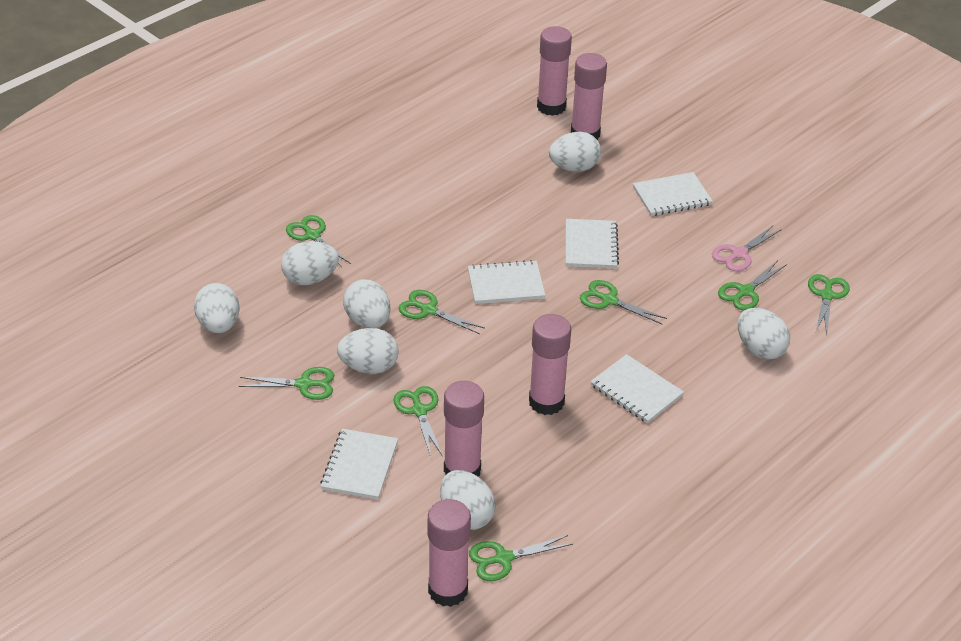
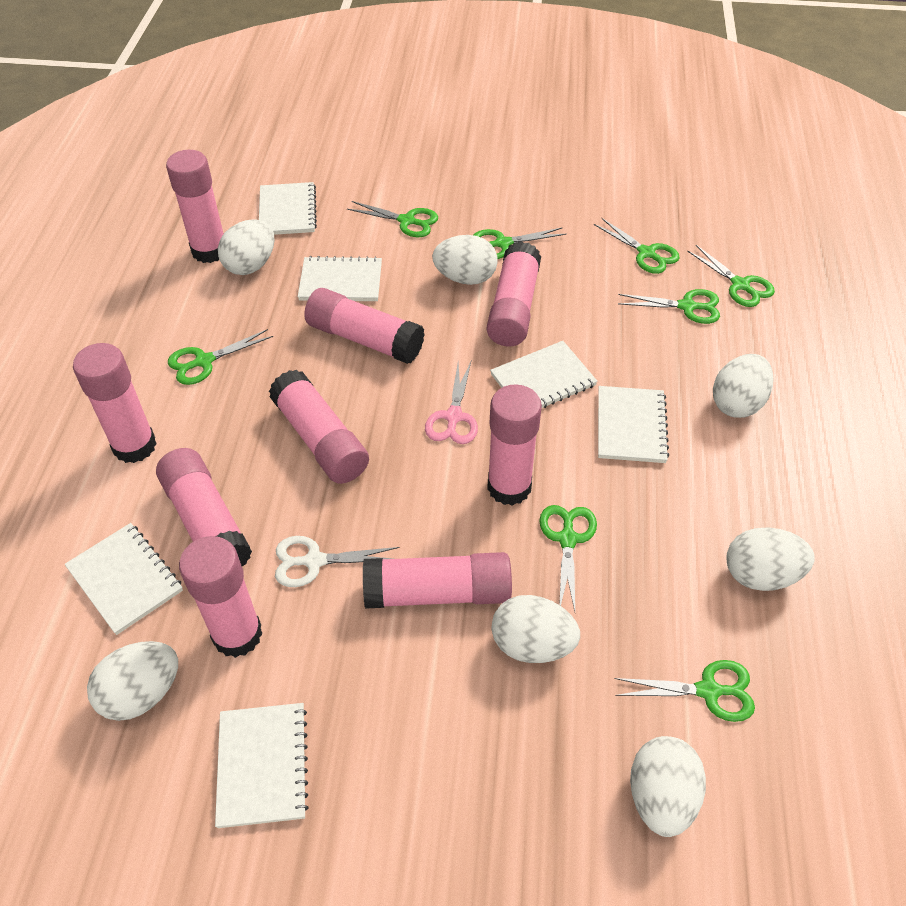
pink glue stick: [428,499,471,607] [444,381,484,476] [529,314,571,415] [537,26,572,116] [571,53,607,140] = 5 -> [73,343,157,463] [156,448,252,566] [166,150,224,263] [179,536,263,658] [269,370,369,484] [304,288,425,364] [363,552,512,609] [487,241,541,347] [487,384,542,506] = 9
white notebook: [320,429,398,499] [468,260,545,304] [566,219,619,269] [590,354,684,423] [633,172,713,216] = 5 -> [65,523,183,635] [215,703,309,828] [259,182,317,235] [298,256,382,301] [490,341,598,408] [598,386,669,463] = 6
white scissors: none = 0 -> [275,536,400,587] = 1

